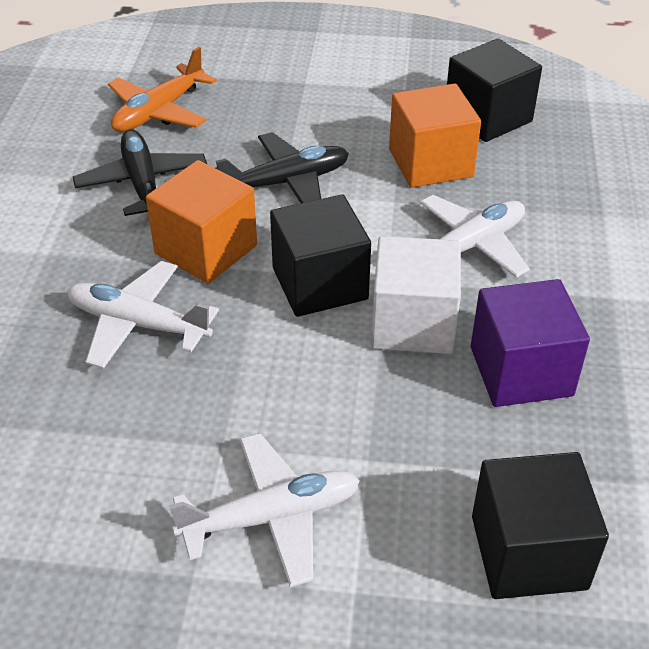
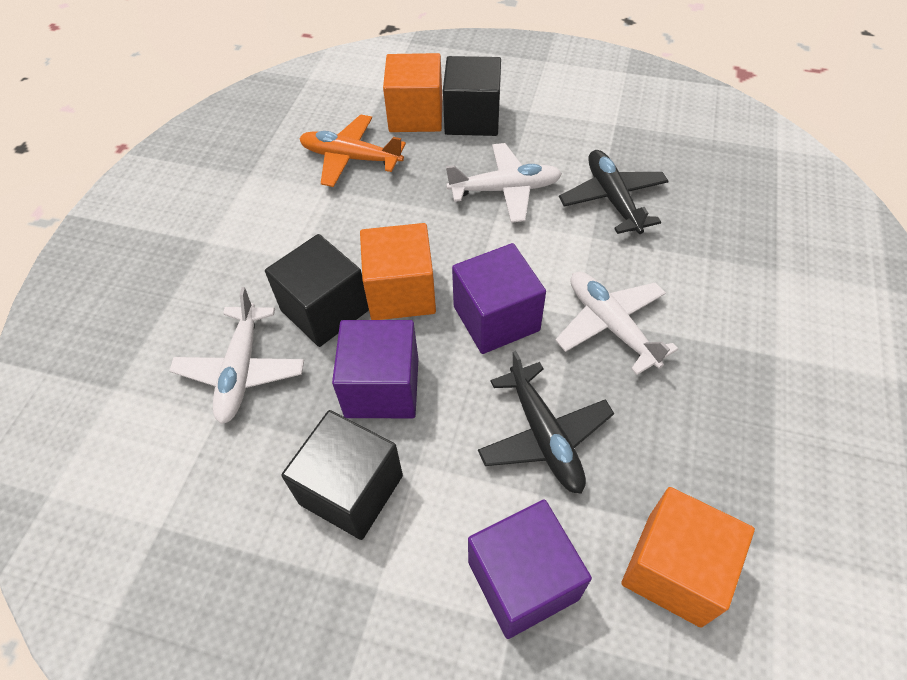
orange cube: [146,160,257,284] [389,83,481,188] = 2 -> [360,223,436,320] [383,53,442,132] [621,487,755,628] = 3
purple cube: [471,279,590,407] = 1 -> [332,320,418,418] [452,243,546,354] [468,499,592,639] = 3
white cube: [371,236,461,354] = 1 -> none = 0

